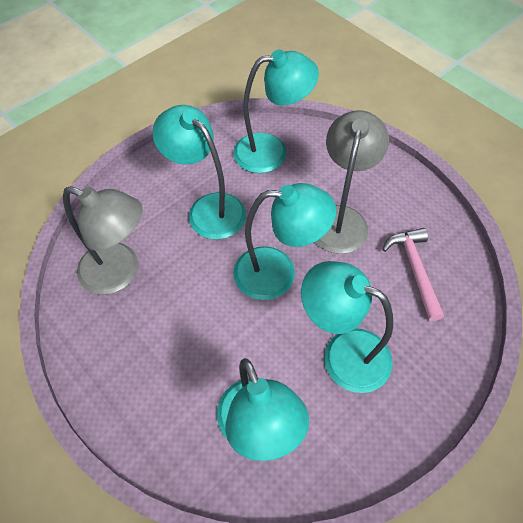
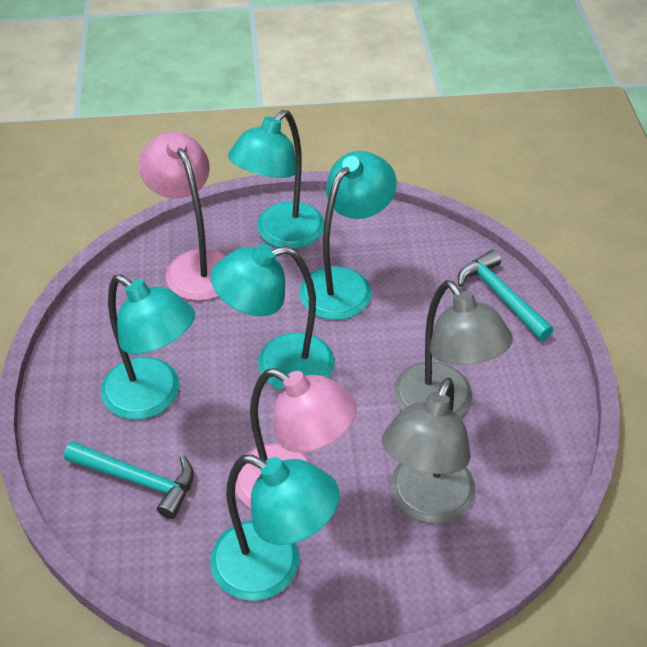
pink hammer: [382,228,444,321] = 1 -> none = 0
pink lamp: none = 0 -> [139,132,227,301] [235,368,357,508] = 2
turquoise hammer: none = 0 -> [64,441,194,519] [458,250,554,340] = 2

